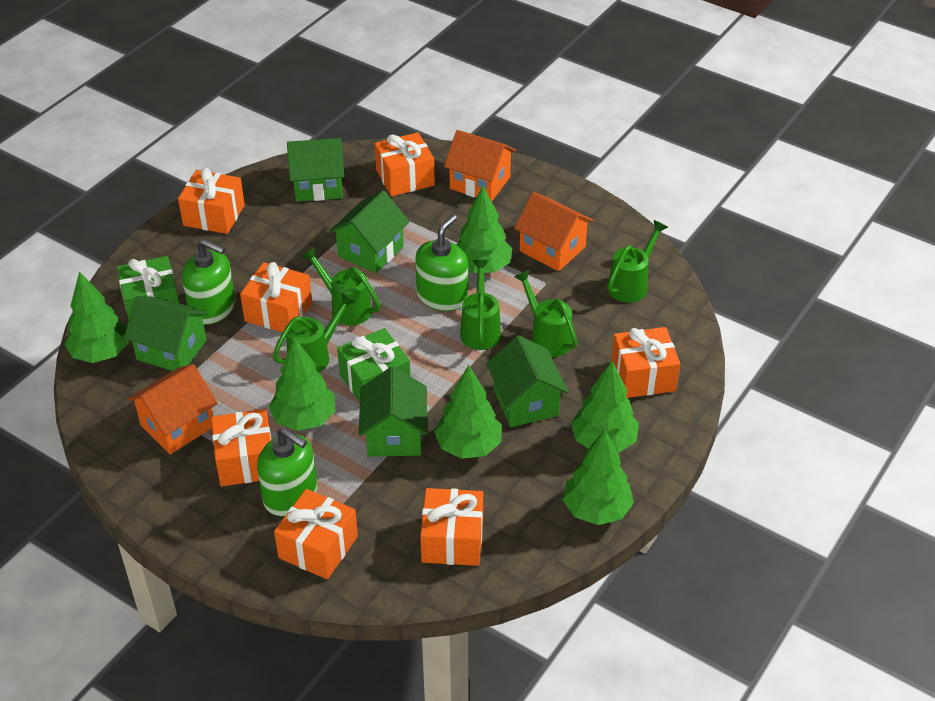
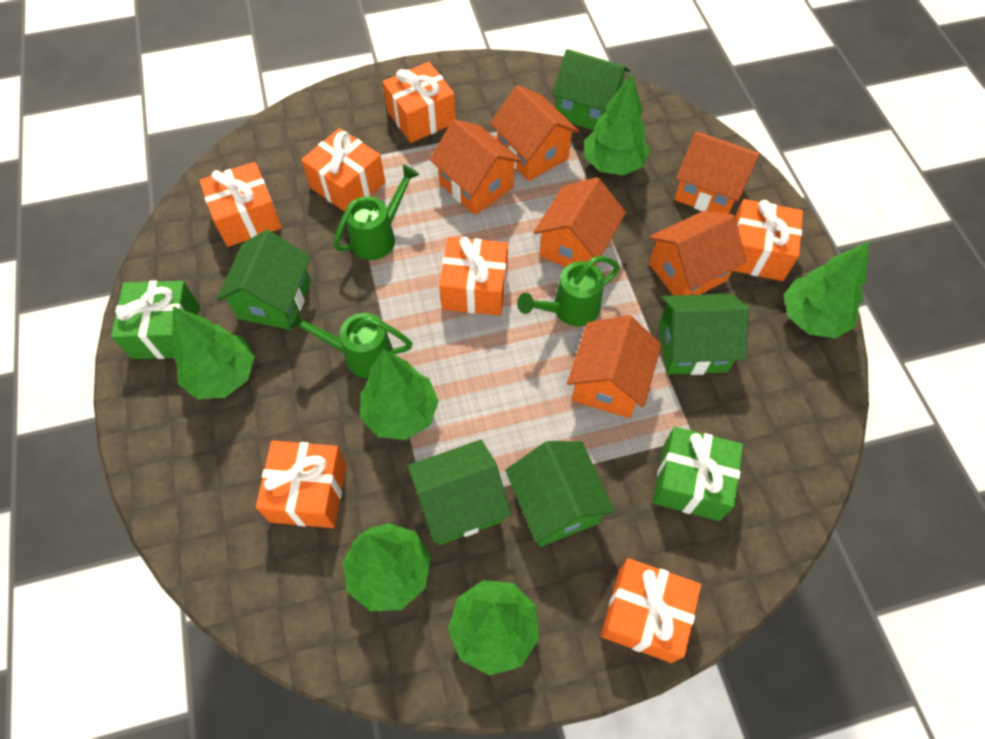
green soap dispenser: [182,239,236,325] [257,427,317,517] [415,214,468,311] = 3 -> none = 0
green watering can: [273,292,356,372] [302,247,381,325] [460,259,501,350] [514,270,578,357] [607,220,668,303] = 5 -> [286,309,412,378] [333,164,420,260] [517,256,620,326] = 3
orange house: [127,364,218,454] [444,130,516,202] [514,192,594,271] = 3 -> [430,119,522,215] [490,85,580,181] [534,177,626,267] [567,315,662,418] [649,211,747,295] [674,132,759,214] = 6

